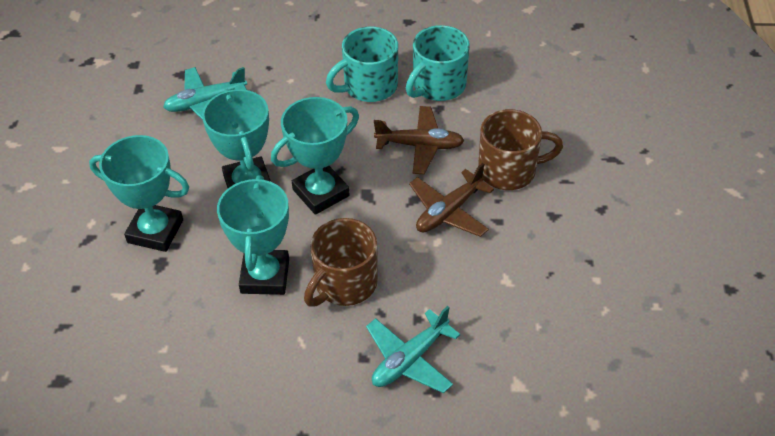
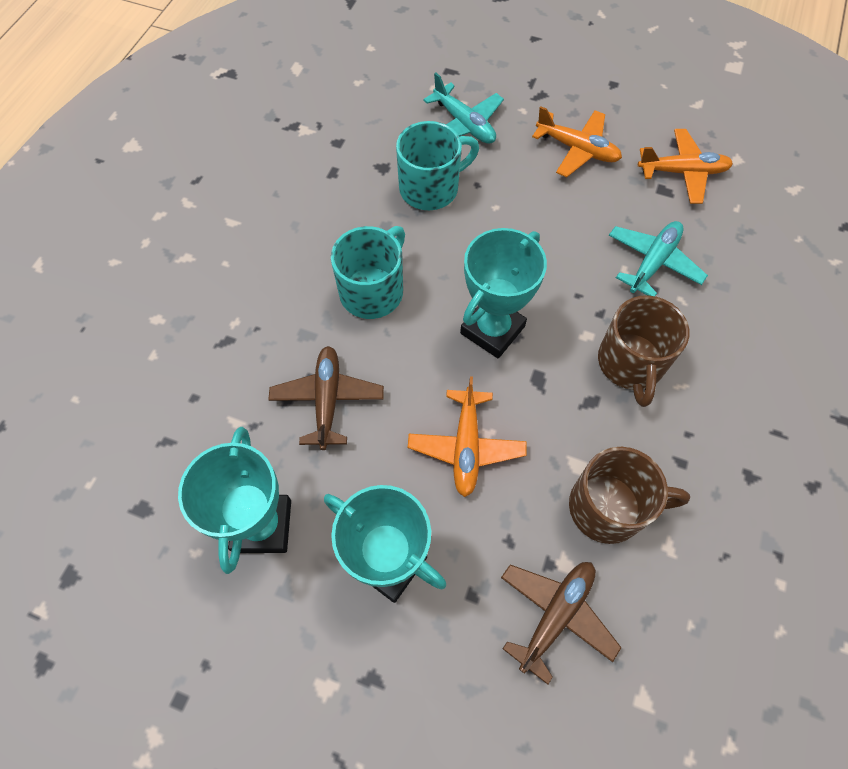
orange plane: none = 0 -> [408,377,527,497] [532,106,622,177] [638,129,733,204] = 3
turquoise trophy: [89,135,189,252] [202,89,271,188] [217,175,289,295] [271,97,359,215] = 4 -> [178,427,291,574] [324,485,446,603] [460,228,547,358] = 3

